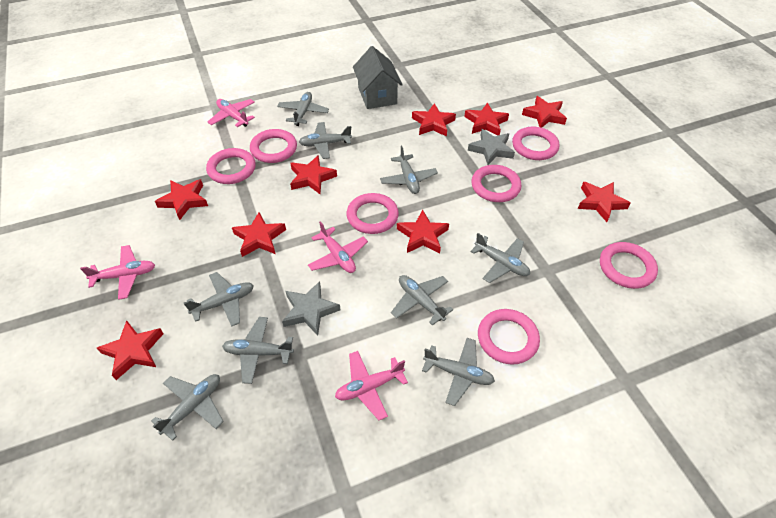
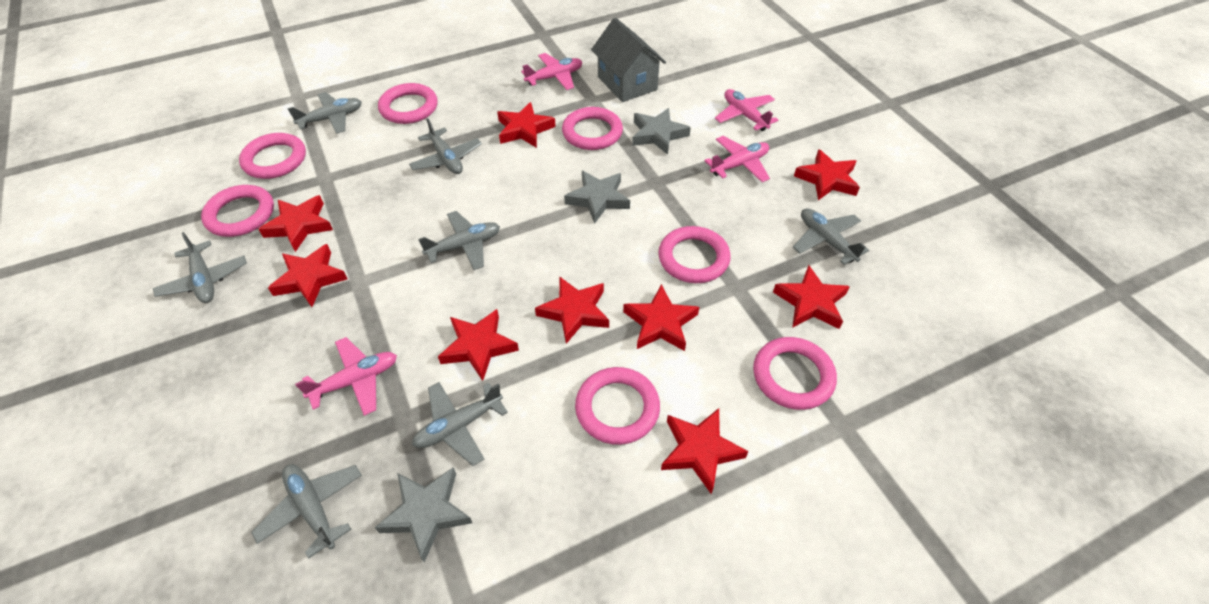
grey plane: [151,374,224,441] [184,272,254,327] [222,317,294,384] [277,92,329,126] [299,122,352,159] [380,146,438,194] [391,275,453,326] [422,338,495,406] [471,233,530,283] = 9 -> [153,232,247,303] [251,464,362,559] [287,92,362,134] [409,118,482,174] [412,382,508,466] [418,211,500,270] [793,208,869,265] = 7
grey star: [282,281,340,336] [468,129,515,165] = 2 -> [375,467,472,562] [564,171,630,224] [632,108,691,155] = 3

